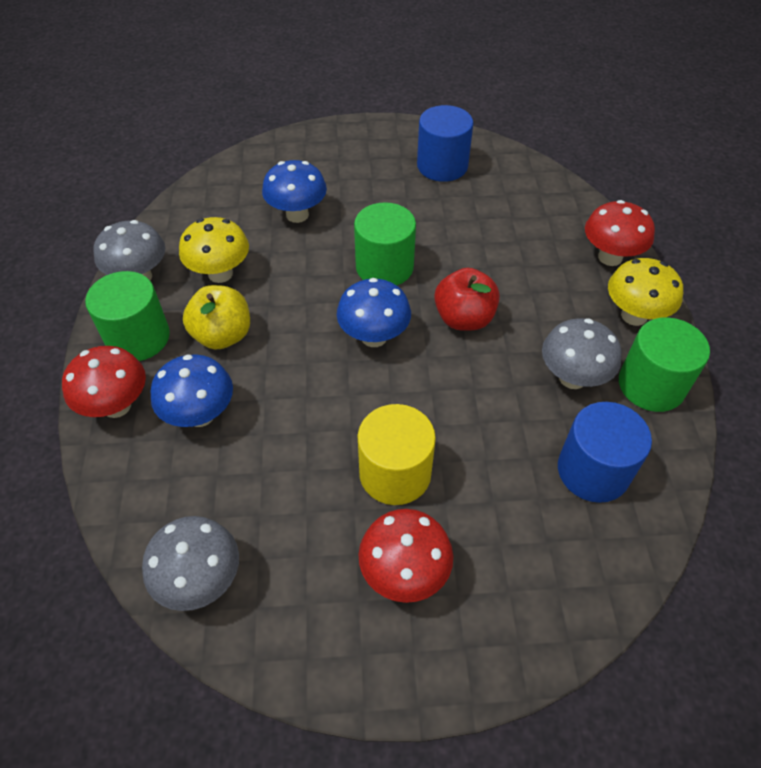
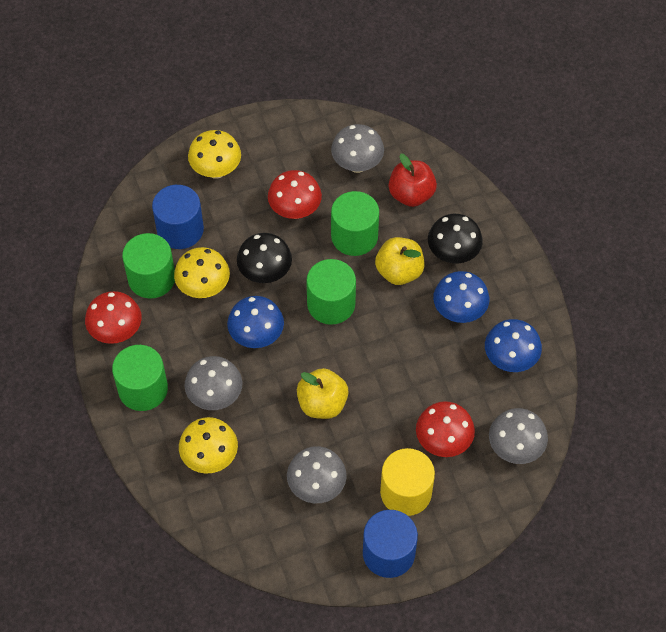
black mushroom: none = 0 -> [237,233,292,283] [428,214,483,263] = 2
green cylinder: [85,271,170,361] [354,202,416,285] [619,317,710,412] = 3 -> [112,345,168,411] [122,233,175,298] [306,259,356,325] [331,191,379,256] = 4
grey mushroom: [93,220,165,280] [142,516,239,611] [542,318,622,389] = 3 -> [185,356,242,410] [287,446,347,503] [331,124,384,173] [489,408,548,464] = 4
yellow apple: [183,285,250,350] = 1 -> [297,368,349,419] [375,237,424,285] = 2
yellow mushroom: [179,217,249,283] [608,258,683,326] = 2 -> [174,247,230,298] [179,417,238,474] [188,130,241,179] = 3

